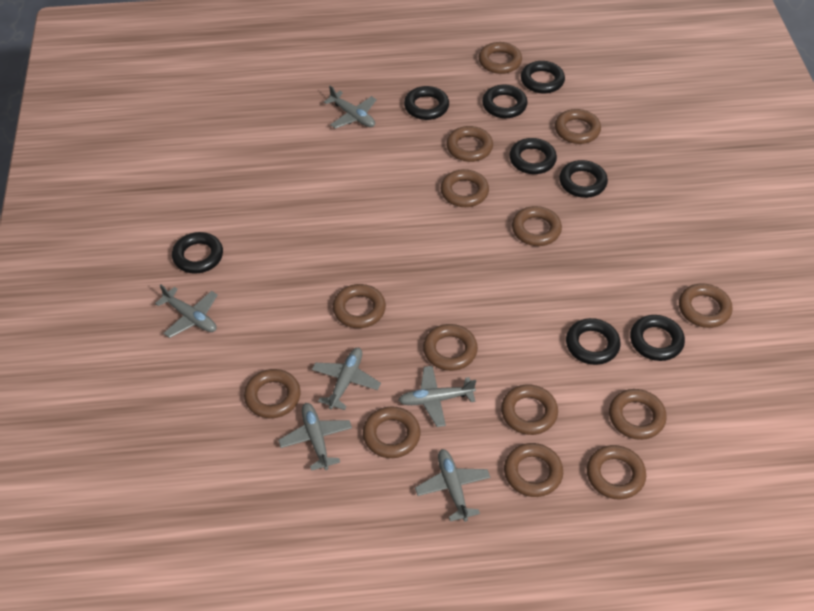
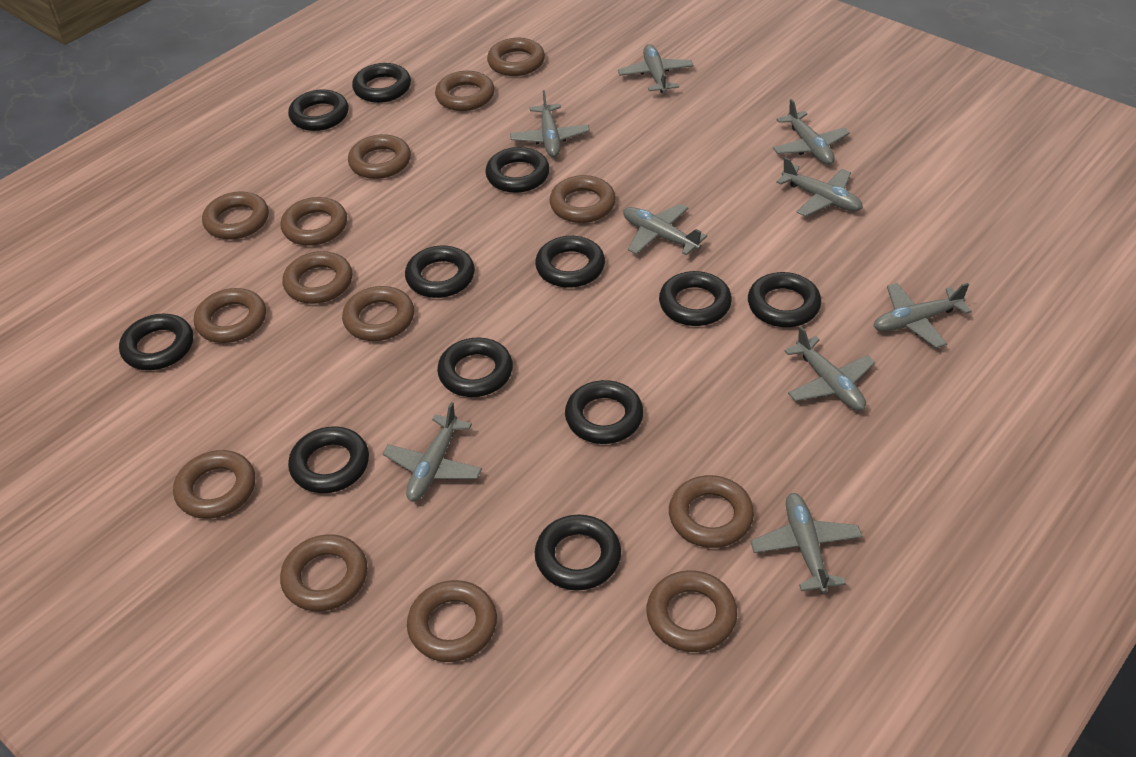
black ring: [172,232,223,273] [404,86,449,120] [482,85,528,118] [509,138,557,174] [521,61,565,93] [559,160,608,198] [566,318,621,365] [630,315,685,361] = 8 -> [119,314,193,370] [288,89,349,131] [288,426,369,493] [352,63,411,103] [405,245,475,298] [437,338,513,397] [485,147,550,193] [535,236,605,288] [535,514,621,591] [565,380,644,444] [659,271,732,326] [748,272,821,327] = 12
grey plane: [155,285,218,338] [278,403,352,471] [312,348,381,410] [324,86,377,129] [398,366,476,427] [415,449,490,522] = 6 -> [383,402,482,501] [510,90,590,157] [618,44,693,93] [623,204,707,255] [750,493,862,594] [773,99,850,165] [776,157,863,217] [785,326,875,411] [873,283,972,348] = 9

